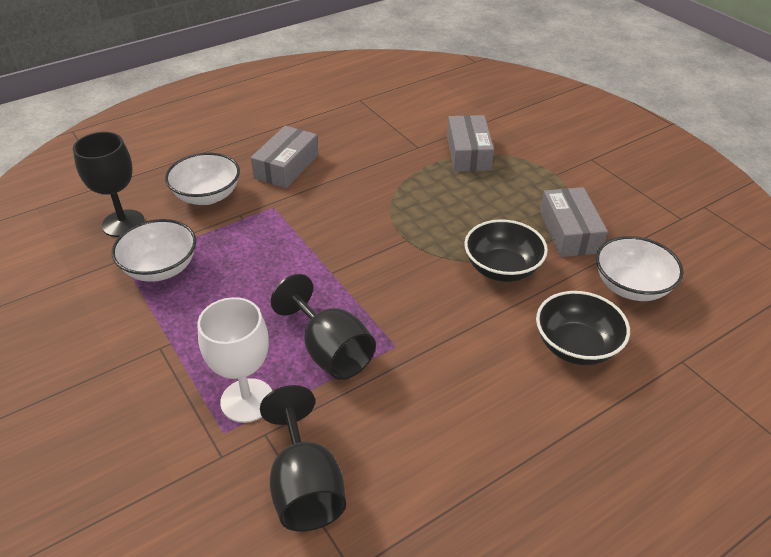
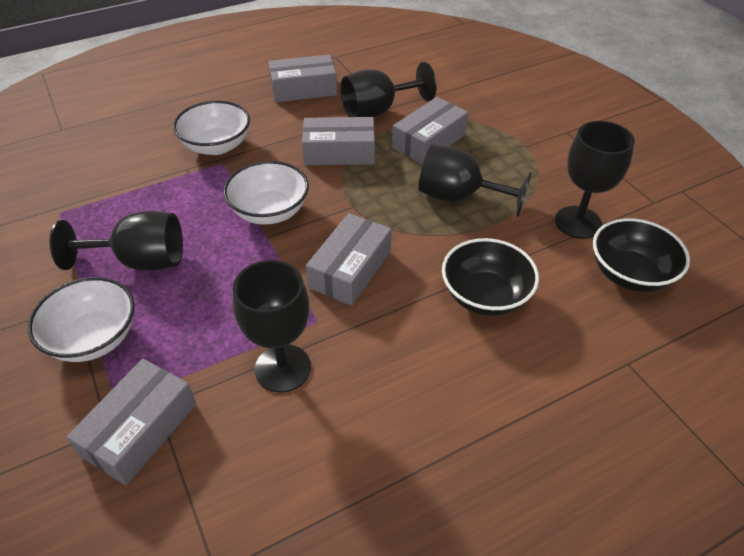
black goblet: [73,132,145,237] [260,385,346,531] [271,274,376,380] = 3 -> [50,211,183,271] [233,260,311,393] [340,62,436,117] [418,144,532,217] [555,121,635,239] = 5
grey box: [251,126,319,188] [447,115,494,172] [540,187,608,257] = 3 -> [66,359,196,486] [269,54,337,102] [302,117,375,165] [306,213,392,306] [392,97,469,165] = 5
white goblet: [198,297,272,423] = 1 -> none = 0

